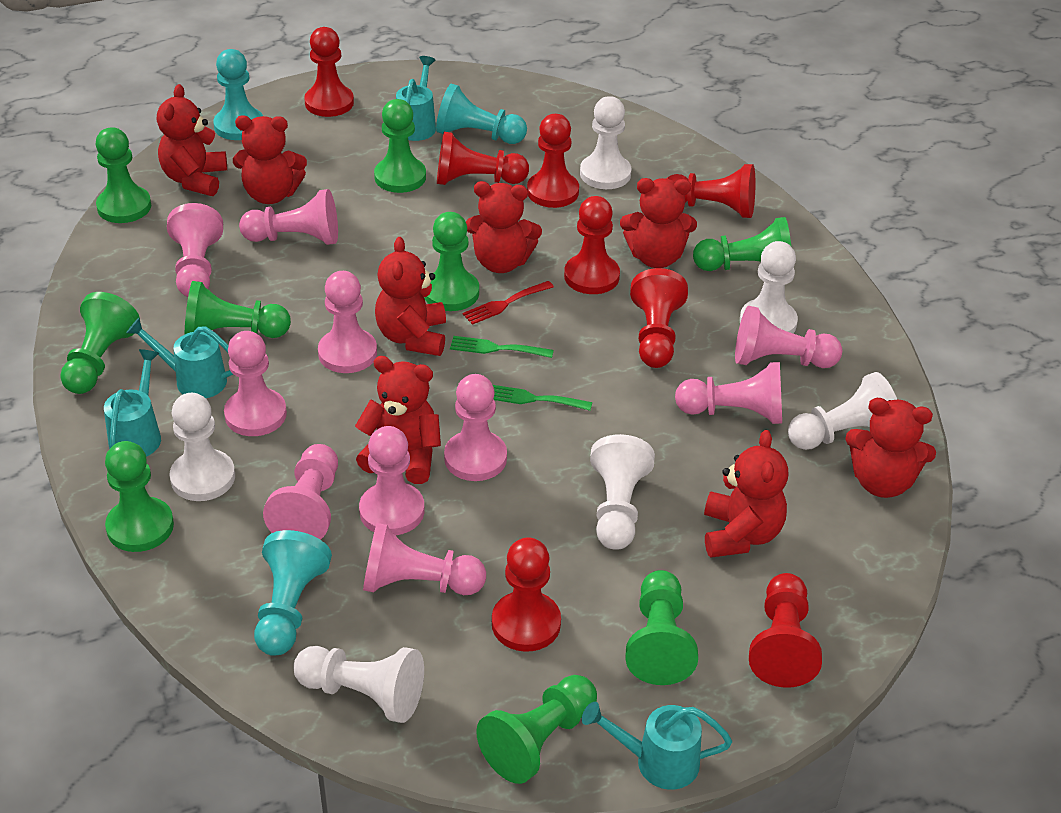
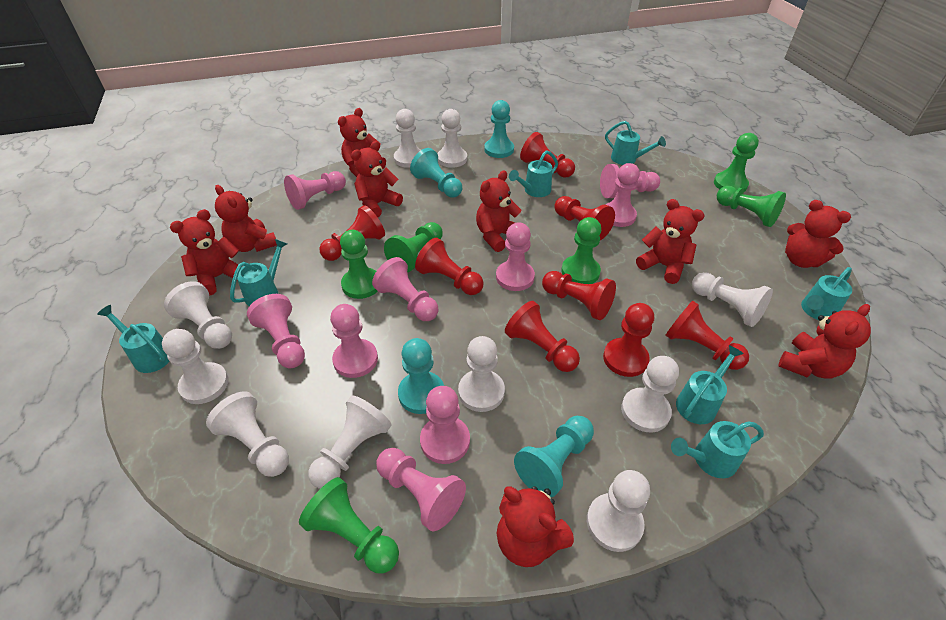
green fork: [450,336,554,358] [493,385,592,411] = 2 -> none = 0
green pawn: [60,292,140,394] [96,127,151,223] [105,441,174,552] [185,281,291,338] [374,99,426,193] [424,212,479,311] [476,675,597,784] [626,570,698,685] [693,217,791,271] = 9 -> [299,477,399,573] [340,230,378,299] [384,222,443,272] [562,217,601,284] [714,133,759,192] [717,186,786,227] = 6
pink pawn: [167,203,223,297] [224,331,287,436] [239,189,338,245] [263,444,338,540] [318,271,377,373] [359,426,424,536] [363,523,486,595] [444,374,507,481] [675,362,782,424] [735,306,842,368] = 10 -> [247,294,305,369] [284,171,346,210] [330,304,378,378] [372,257,439,321] [376,448,466,531] [420,386,470,464] [496,222,535,291] [600,164,660,198] [605,163,640,227] = 9
red fork: [462,281,554,325] = 1 -> none = 0
red teddy bear: [157,84,227,196] [233,115,307,204] [355,356,441,484] [375,237,446,356] [466,181,542,273] [620,178,697,268] [704,430,788,558] [845,398,936,498] = 8 -> [170,209,239,296] [215,185,277,252] [338,108,386,177] [351,141,403,217] [476,170,521,252] [496,486,574,567] [636,199,705,284] [778,304,871,379] [785,200,851,268] = 9
turquoise pawn: [213,49,263,140] [254,530,332,656] [436,84,527,144] = 3 -> [398,338,444,414] [410,148,463,198] [484,100,514,158] [514,416,594,497] = 4
turquoise watering can: [104,349,161,457] [126,318,234,398] [396,56,436,141] [582,702,732,790] = 4 -> [97,305,170,373] [230,239,287,306] [509,150,558,197] [605,121,666,165] [671,421,764,478] [676,345,744,424] [801,267,852,320] = 7
white pawn: [169,393,235,501] [293,646,424,723] [580,96,632,189] [590,434,655,550] [740,241,798,333] [788,372,897,450] = 6 -> [162,329,228,404] [164,281,232,349] [206,391,289,477] [308,395,392,489] [394,109,421,168] [437,109,467,168] [458,336,505,412] [587,470,650,552] [621,356,679,432] [692,272,773,327] = 10

